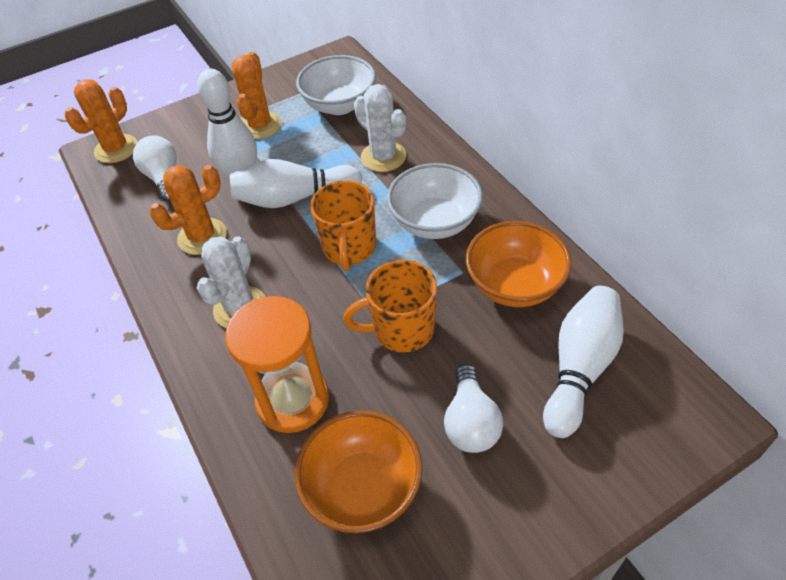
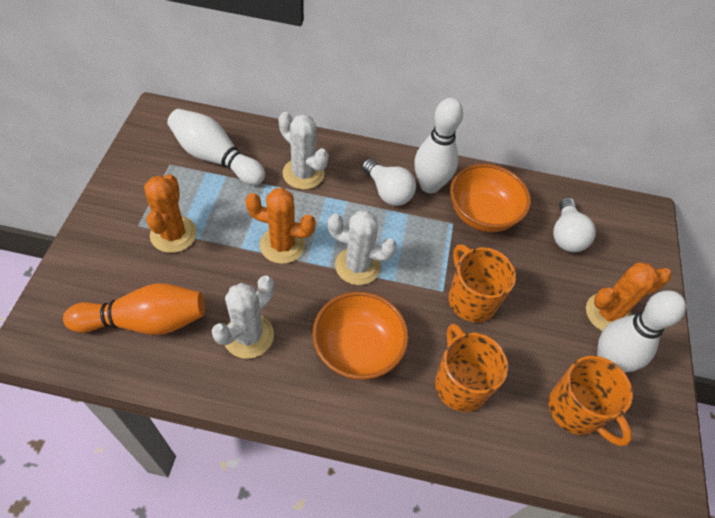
orange bowling pin: none = 0 -> [63,283,205,335] = 1
orange hourglass: [225,296,329,433] = 1 -> none = 0
orange mug: [310,180,376,271] [343,260,437,353] = 2 -> [435,324,508,412] [448,244,516,322] [548,356,633,446] = 3
white bowl: [296,55,376,115] [387,163,483,239] = 2 -> none = 0
white cactus: [197,236,266,328] [354,84,406,172] = 2 -> [212,276,274,359] [279,112,329,190] [328,210,397,285] = 3

